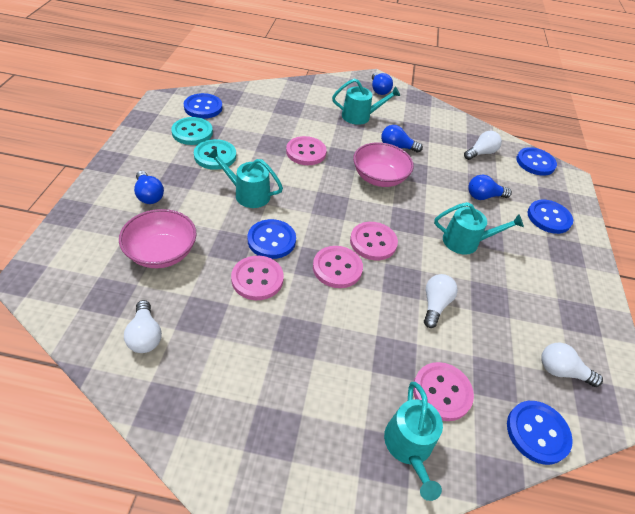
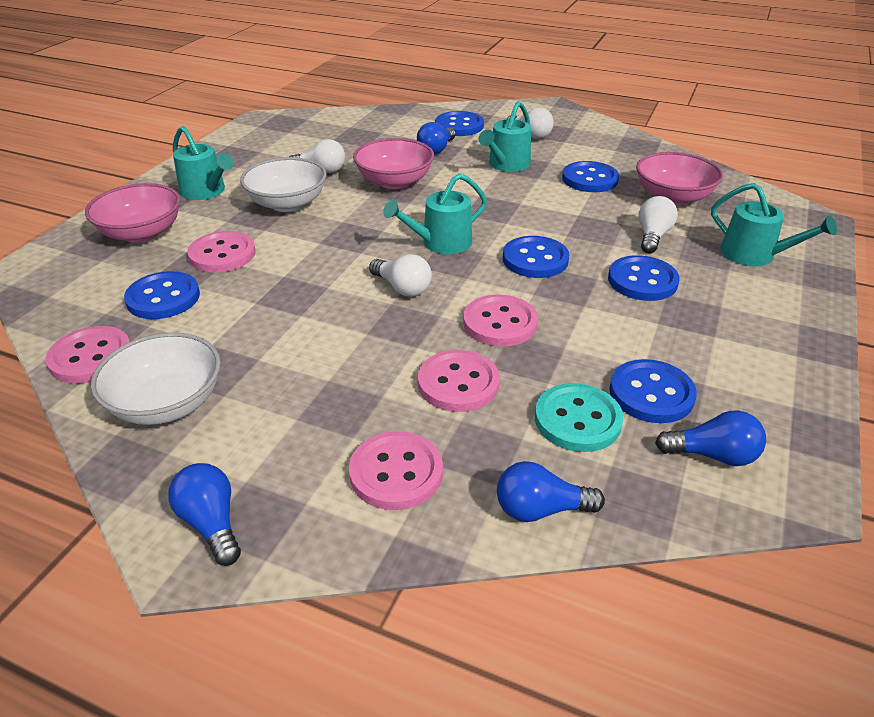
blue button: [184,93,222,119] [247,219,296,259] [507,401,573,465] [516,147,557,176] [528,199,573,234] = 5 -> [124,271,200,319] [435,111,484,136] [503,236,569,278] [562,161,619,192] [608,255,680,301] [610,359,697,423] = 6
pink bowl: [119,209,197,268] [353,142,414,187] = 2 -> [85,183,181,243] [353,138,434,189] [636,152,723,206] = 3
turquoise button: [171,117,213,145] [194,139,236,170] = 2 -> [535,383,624,452] = 1
white bowl: none = 0 -> [91,333,221,425] [240,157,327,212] = 2

